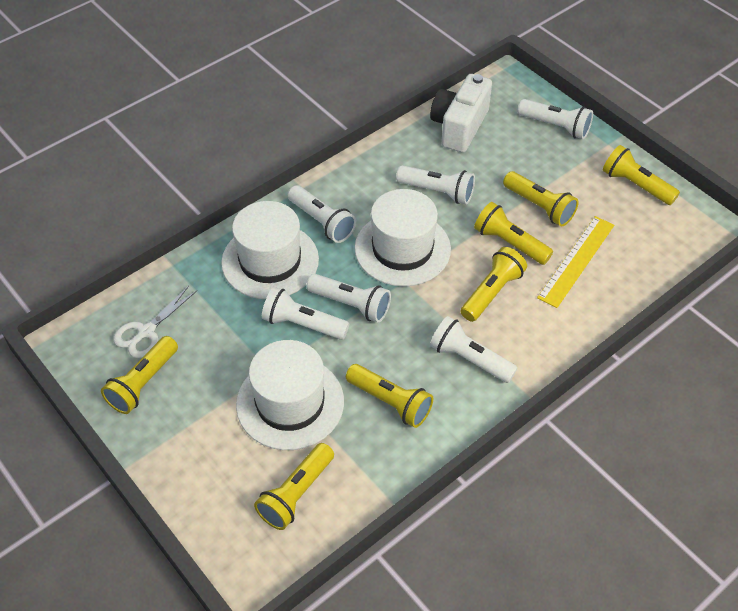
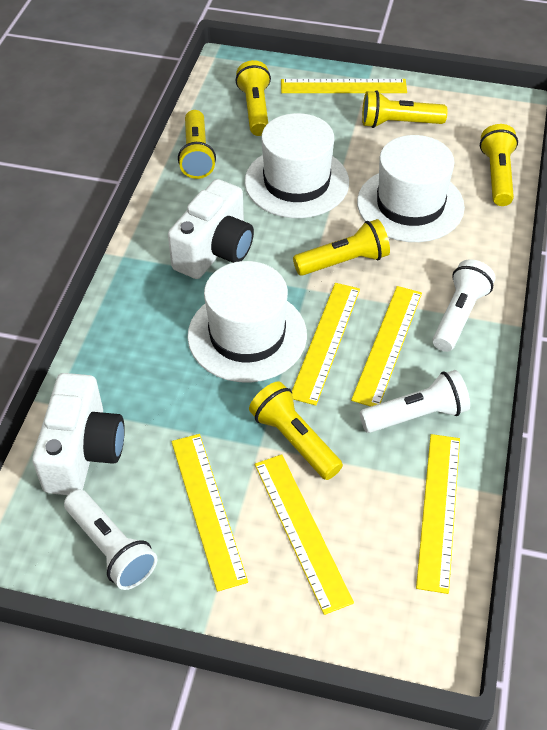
white camera: [430,74,492,153] = 1 -> [32,373,125,495] [168,179,254,279] = 2
white flashlight: [262,287,349,340] [288,185,356,243] [306,274,391,323] [396,165,475,204] [430,316,518,383] [518,99,593,139] = 6 -> [64,489,157,590] [359,370,470,433] [432,259,495,352] = 3
white scissors: [113,286,197,359] = 1 -> none = 0
yellow flashlight: [101,336,178,414] [254,443,334,530] [346,364,433,428] [460,247,527,322] [474,202,553,265] [503,171,579,227] [603,145,680,205] = 7 -> [178,110,216,179] [236,60,271,136] [249,381,343,480] [293,219,390,276] [362,90,448,128] [480,124,518,206] = 6
yellow ruler: [537,216,614,308] = 1 -> [171,434,248,592] [255,454,354,615] [281,79,407,93] [292,283,360,405] [351,286,422,407] [416,434,460,594] = 6

